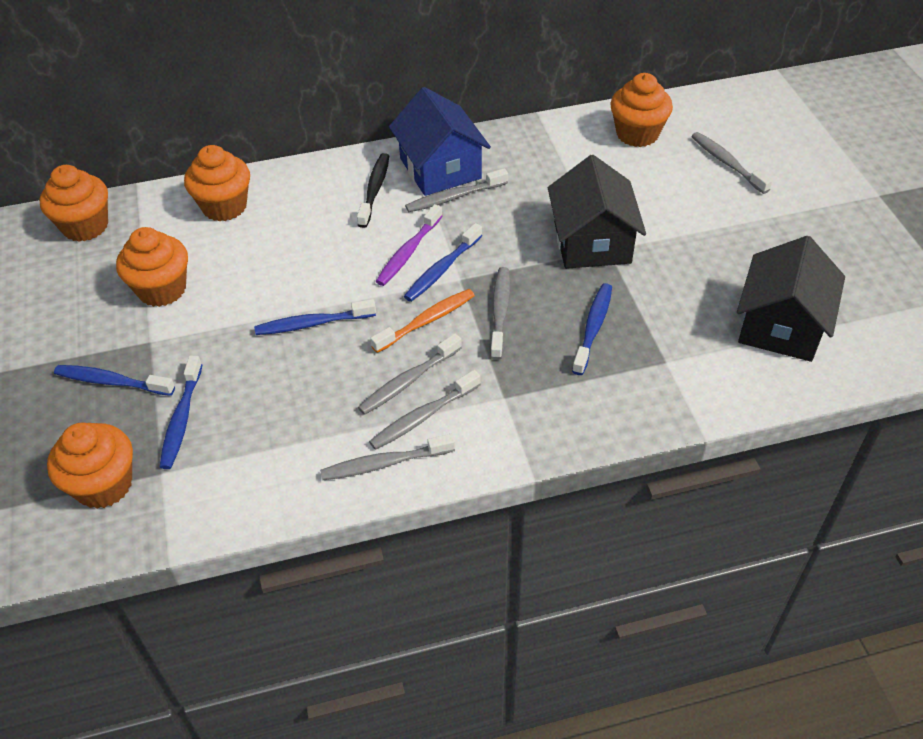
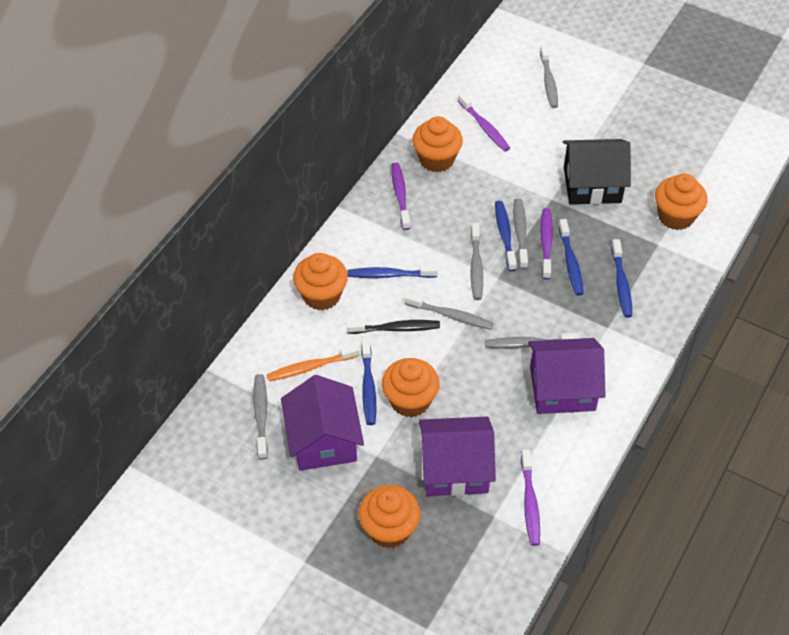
black house: [548,155,646,269] [737,236,845,362] = 2 -> [563,139,631,205] = 1
blue house: [389,87,491,196] = 1 -> none = 0
purple house: none = 0 -> [281,375,364,471] [419,417,496,496] [528,338,606,414] = 3
purple toothbrush: [376,204,442,286] = 1 -> [392,162,410,230] [458,92,510,152] [521,449,540,546] [540,208,553,280] = 4

